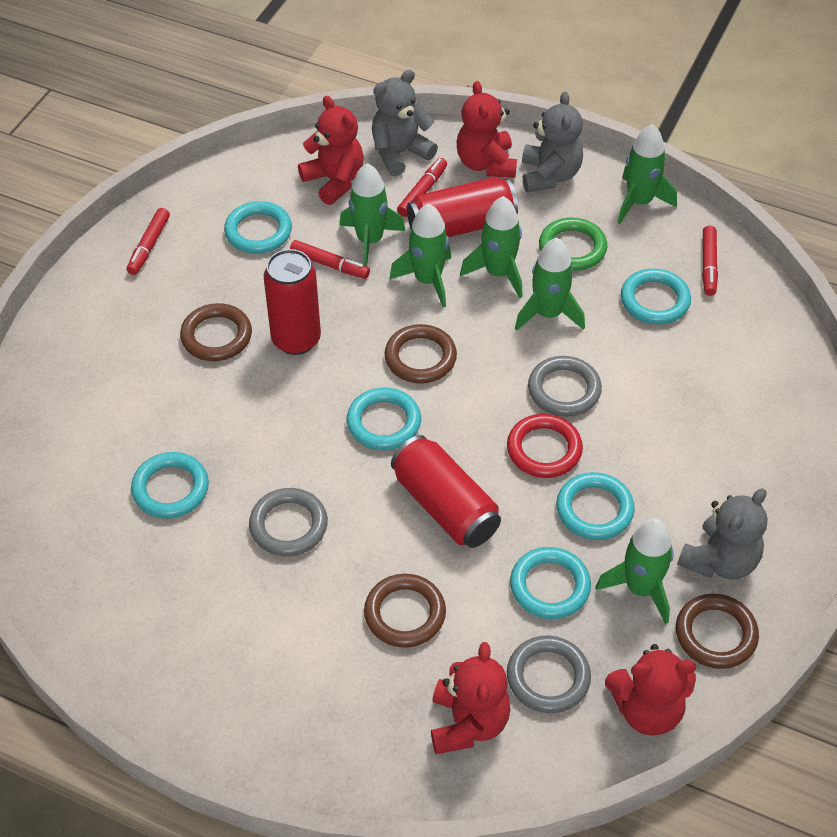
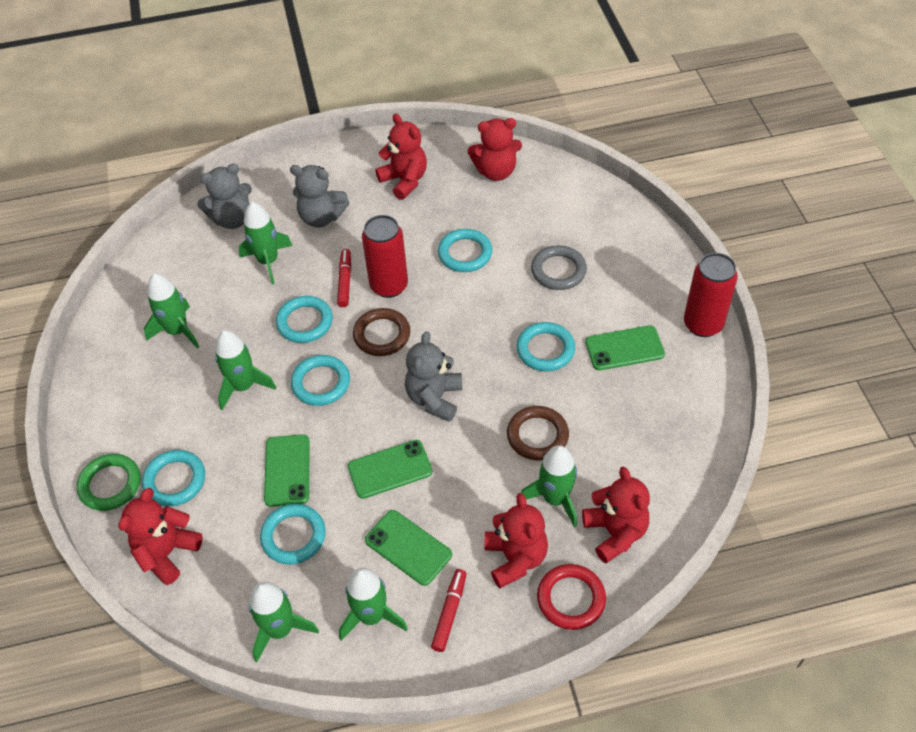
brown ring: [180,303,252,361] [364,574,446,648] [384,324,457,383] [676,594,759,669] = 4 -> [353,308,410,356] [507,406,569,460] = 2
green phone: none = 0 -> [264,434,310,507] [348,440,433,499] [365,510,452,586] [585,325,665,370] = 4
grey ring: [249,488,328,556] [507,636,591,713] [528,356,602,417] = 3 -> [531,245,587,290] = 1
red can: [264,249,321,355] [391,435,501,548] [407,177,518,237] = 3 -> [362,215,408,298] [684,253,738,337] = 2
red marker: [127,208,170,275] [290,240,370,279] [397,158,447,217] [702,226,718,296] = 4 -> [337,249,351,307] [431,569,467,652] = 2
red teddy bear: [298,96,364,205] [431,642,511,754] [457,81,517,178] [605,644,696,736] = 4 -> [118,488,203,585] [375,114,427,200] [467,118,522,181] [485,493,548,588] [582,466,650,563] = 5

